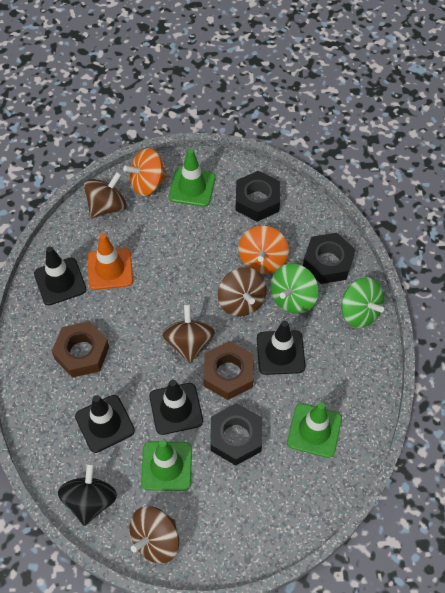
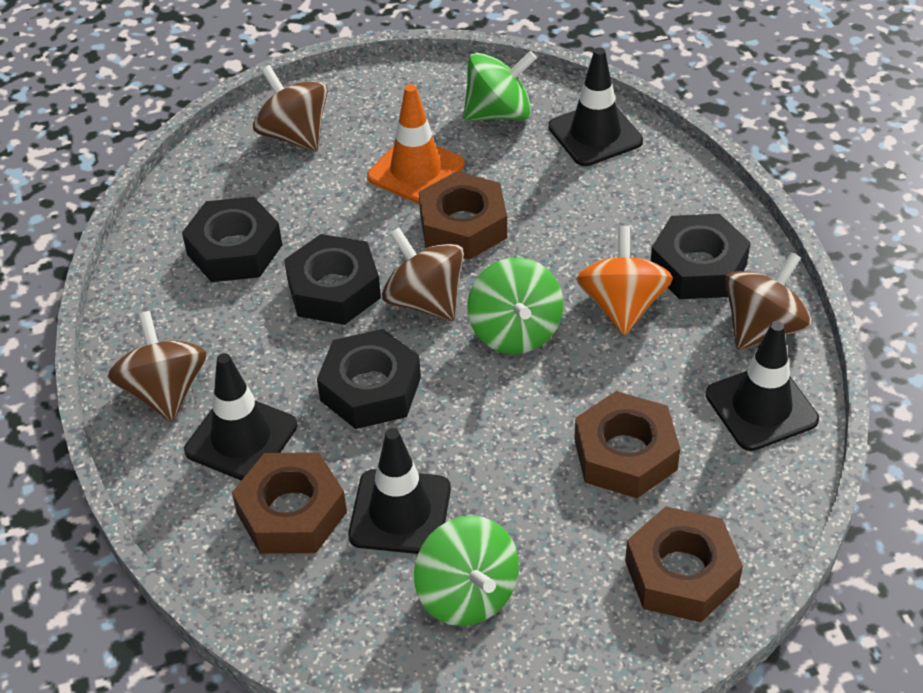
black nut: [210,403,262,465] [236,171,280,222] [303,233,355,284] = 3 -> [182,197,282,282] [284,234,381,325] [317,329,421,429] [651,214,751,299] = 4
black spinning top: [58,462,117,526] = 1 -> none = 0
brown nut: [52,321,109,378] [204,341,254,400] = 2 -> [232,452,347,554] [419,171,507,260] [574,391,680,498] [625,506,743,622] = 4
green spinning top: [271,264,318,314] [341,277,384,328] = 2 -> [414,516,519,626] [463,51,537,121] [467,257,563,354] = 3
green traffic cone: [141,440,192,491] [169,149,216,207] [287,402,342,458] = 3 -> none = 0
orange spinning top: [123,148,168,196] [239,226,289,274] = 2 -> [576,226,673,335] = 1

